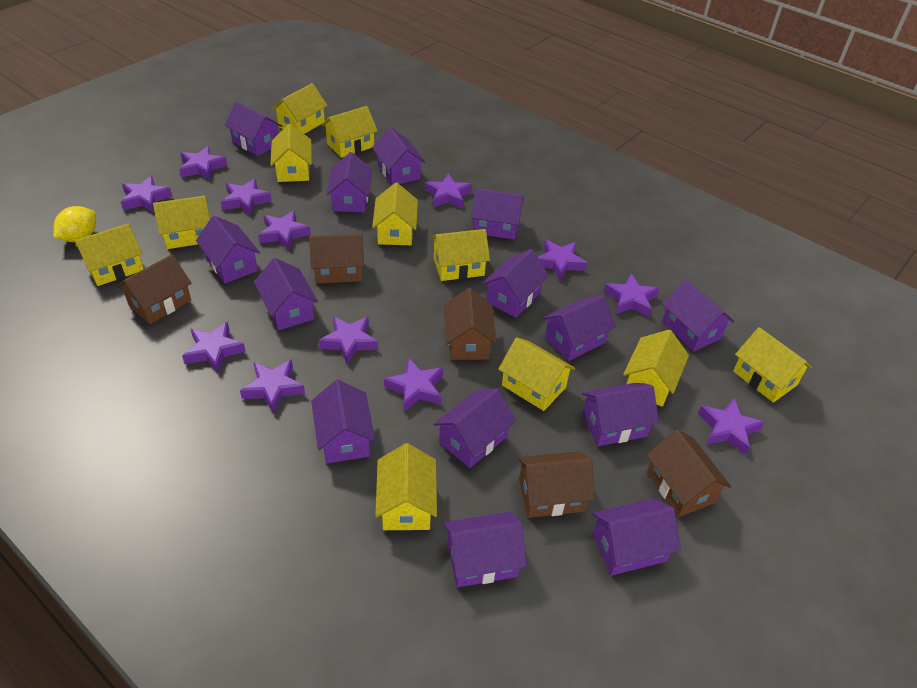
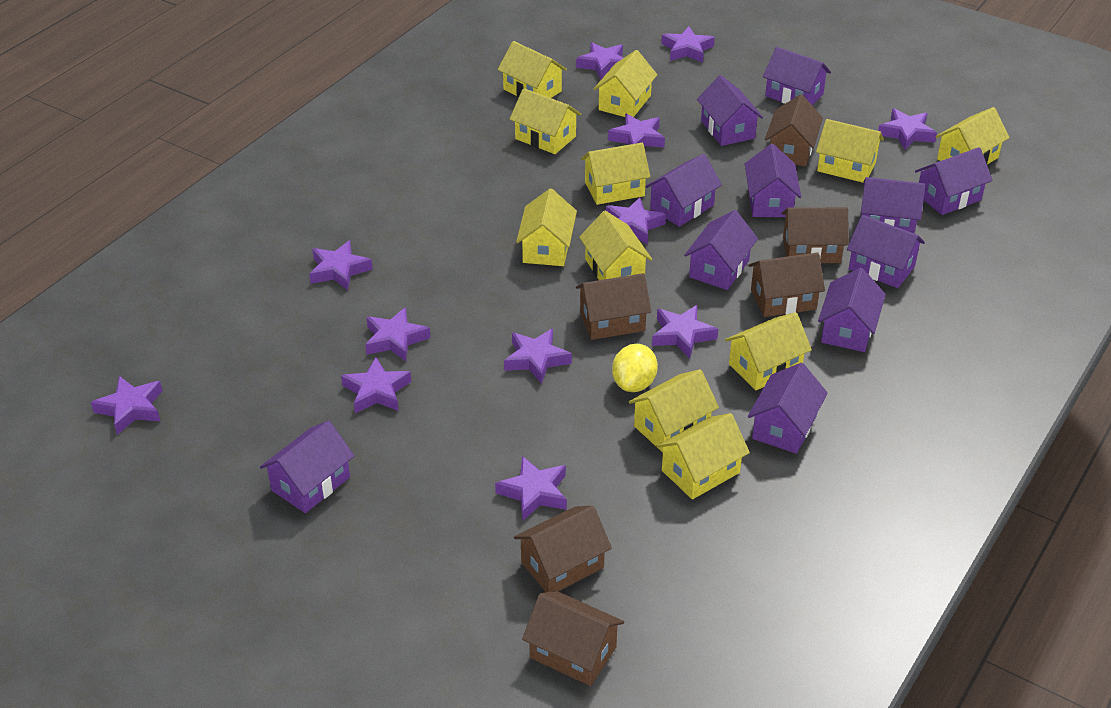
brown house: [117,254,192,324] [309,234,364,284] [444,288,497,360] [517,451,595,518] [646,430,731,517] = 5 -> [514,506,612,592] [522,591,624,686] [576,273,651,340] [749,252,825,317] [765,94,823,167] [782,207,849,263] = 6
purple house: [196,216,260,284] [225,101,282,156] [254,258,318,331] [311,380,375,464] [326,152,372,213] [372,127,425,185] [434,388,516,468] [444,512,527,587] [471,188,524,239] [482,249,549,318] [543,295,616,361] [582,383,659,446] [592,498,681,576] [662,279,734,351] = 14 -> [260,420,354,513] [645,154,722,227] [684,210,758,290] [697,75,763,146] [745,144,801,217] [748,363,827,454] [763,47,831,105] [818,268,886,352] [847,215,925,288] [861,177,925,233] [915,147,992,215] = 11

